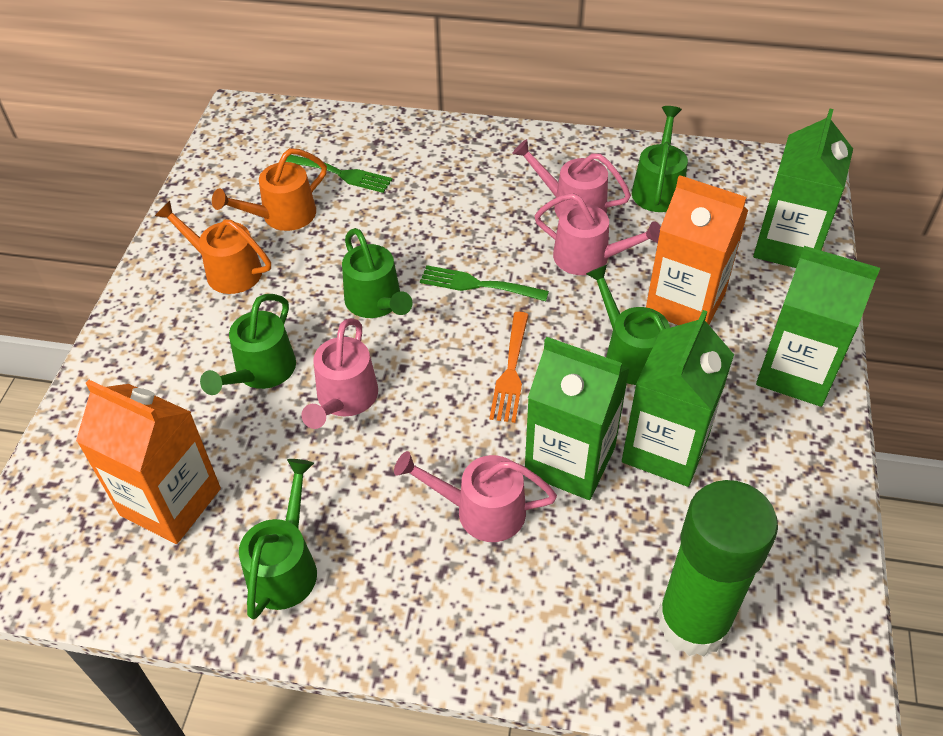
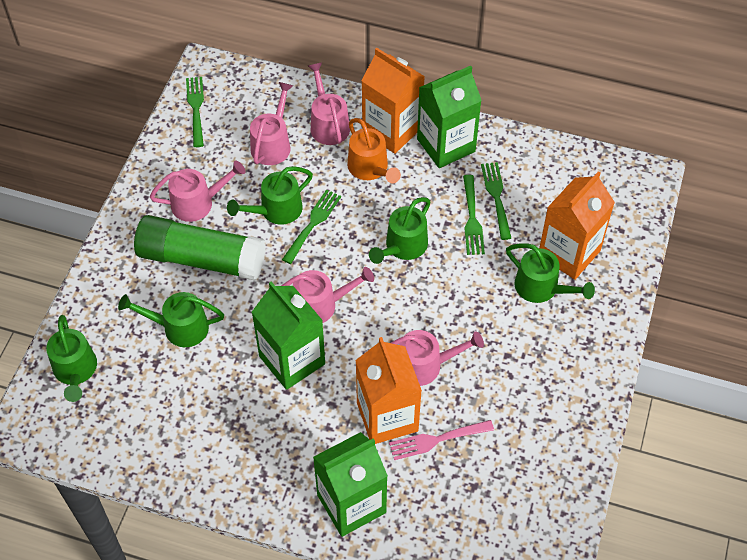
green carton: [525,337,630,500] [622,310,734,487] [753,109,853,268] [756,246,880,407] = 4 -> [252,281,325,390] [313,432,388,537] [417,66,482,168] = 3
green fork: [286,155,393,193] [420,265,549,301] = 2 -> [186,77,204,147] [282,190,341,264] [463,175,485,255] [481,162,511,240] = 4
orange carton: [76,380,221,544] [646,175,748,325] = 2 -> [355,337,422,444] [361,48,425,154] [539,171,615,280] = 3
orange fork: [489,312,529,423] = 1 -> none = 0
orange watering can: [155,201,271,294] [212,148,327,231] = 2 -> [347,118,401,183] = 1
pink fork: none = 0 -> [389,420,494,460] = 1
pink watering can: [301,318,378,429] [394,451,557,542] [512,139,631,218] [535,193,661,275] = 4 -> [150,161,245,222] [250,82,293,165] [282,267,374,323] [308,62,350,145] [391,330,484,386] = 5

